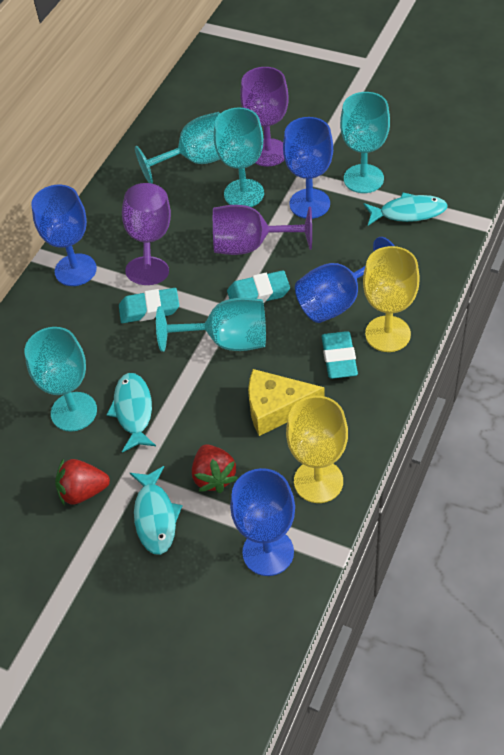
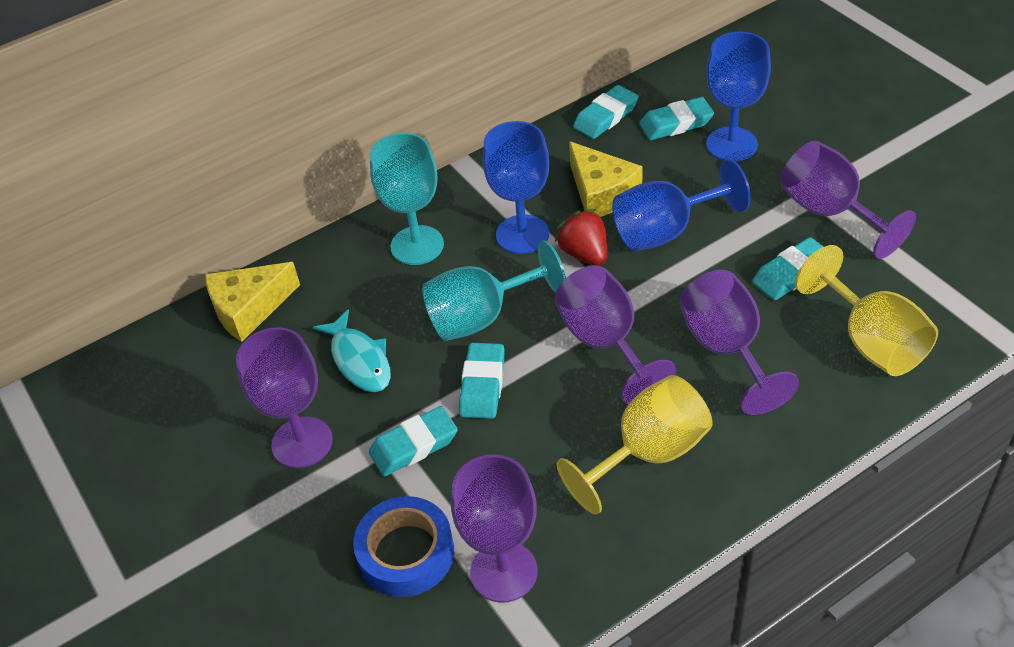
blue goblet: [31,185,97,286] [230,468,295,576] [283,117,333,219] [295,237,395,323] = 4 -> [483,121,549,254] [612,160,751,251] [706,32,771,162] = 3
blue tape: none = 0 -> [353,496,454,597] = 1
purple goblet: [122,183,171,285] [213,205,312,255] [240,67,289,167] = 3 -> [236,327,333,468] [451,454,538,603] [555,265,676,404] [679,270,799,415] [780,141,916,259] = 5
red strawberry: [55,458,110,506] [192,444,238,493] = 2 -> [555,209,607,266] = 1
turquoise eraser: [119,288,179,323] [227,270,290,303] [322,331,358,379] = 3 -> [369,406,458,476] [459,343,504,419] [573,85,638,139] [639,97,714,140] [752,237,823,300] = 5
turquoise fish: [107,373,156,453] [130,466,183,555] [363,192,448,225] = 3 -> [313,309,391,392] = 1
turquoise goblet: [24,327,97,432] [135,112,220,184] [156,298,266,352] [214,107,264,207] [340,92,390,193] = 5 -> [370,133,444,265] [422,240,566,341] = 2
yellow cheese: [248,369,325,436] = 1 -> [205,262,300,342] [569,141,643,217] = 2

